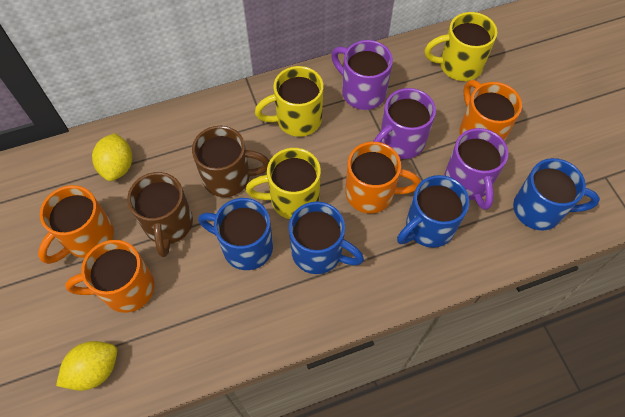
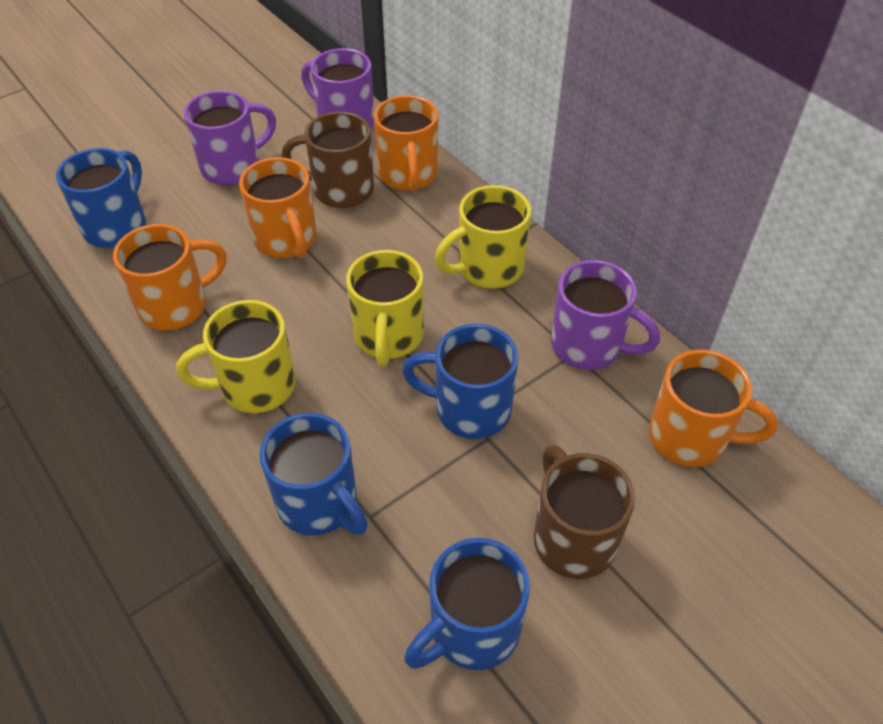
yellow lemon: [56,341,117,391] [92,133,132,181] = 2 -> none = 0

